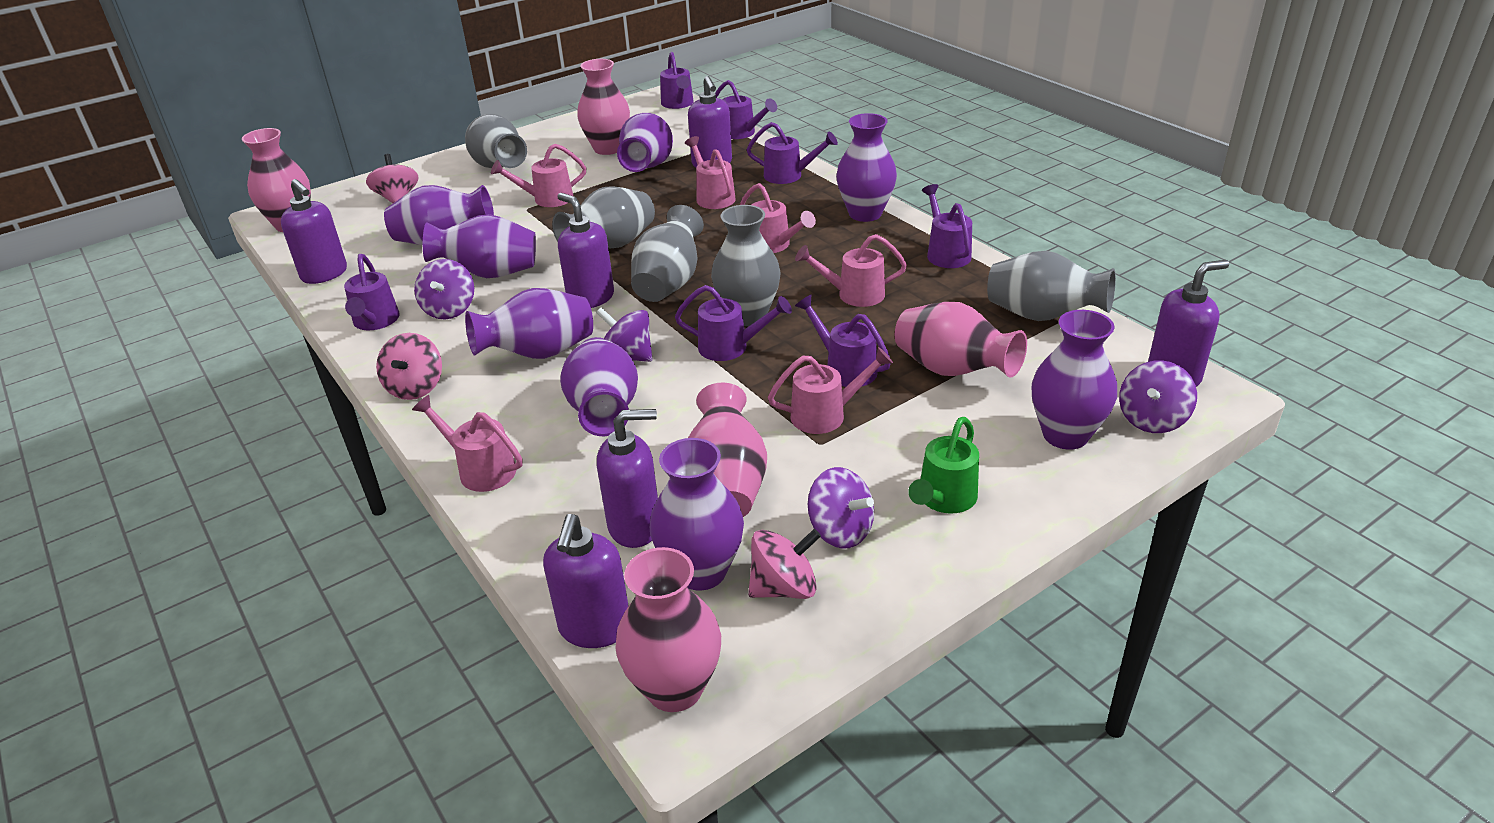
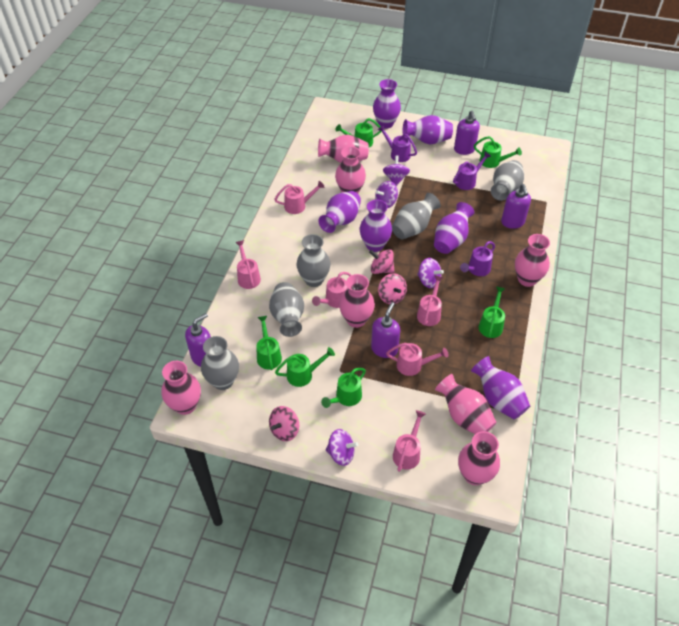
green watering can: [908,417,979,514] = 1 -> [256,316,282,370] [275,347,335,387] [321,368,366,408] [335,118,381,147] [474,136,522,168] [479,286,505,338] = 6
pink vase: [242,128,311,232] [577,59,630,155] [616,547,721,712] [688,382,767,517] [895,302,1027,377] = 5 -> [161,361,201,415] [318,135,369,163] [335,146,366,194] [339,274,375,328] [435,374,497,434] [458,431,500,485] [515,234,550,287] = 7
purple soap dispenser: [281,179,347,284] [543,514,628,648] [557,193,614,308] [597,409,658,548] [688,76,732,168] [1148,260,1229,387] = 6 -> [185,313,211,367] [371,302,400,358] [454,111,480,155] [501,184,531,229] = 4
purple vase: [384,185,494,245] [423,214,536,278] [465,288,593,359] [560,337,638,436] [617,113,673,172] [650,438,744,591] [836,113,897,222] [1032,310,1117,450] = 8 -> [318,191,361,233] [360,200,392,252] [373,79,401,129] [403,115,453,144] [434,202,474,254] [471,356,530,419] = 6
purple watering can: [344,254,400,331] [660,52,694,109] [675,285,792,361] [715,80,777,139] [746,122,838,184] [795,295,891,387] [922,184,972,268] = 7 -> [378,125,417,162] [453,152,491,190] [460,241,495,276] = 3

